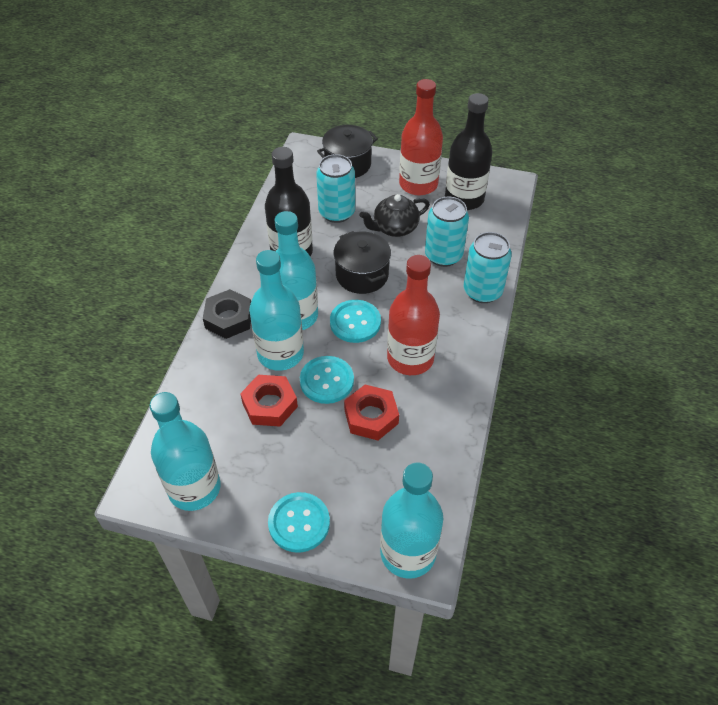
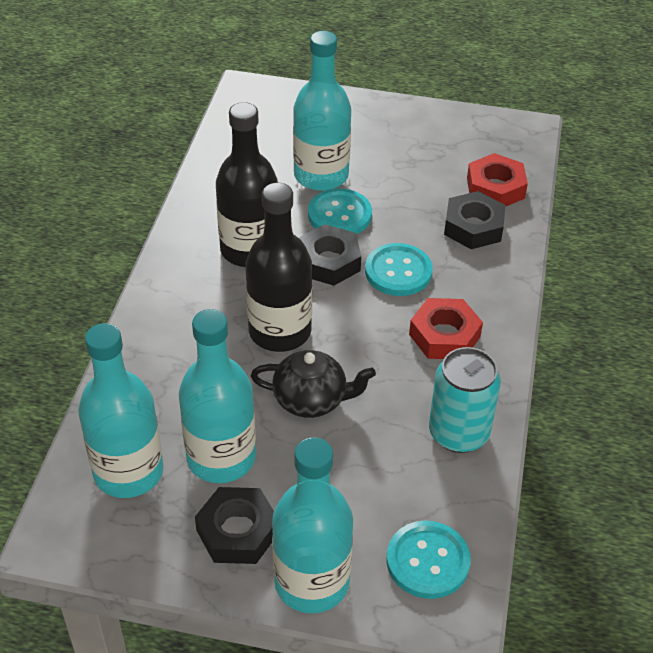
black nut: [203,289,251,339] = 1 -> [195,487,274,564] [299,224,361,286] [444,191,505,249] = 3
black pot: [317,125,378,178] [333,231,391,294] = 2 -> none = 0
red bottle: [387,255,440,375] [399,79,443,195] = 2 -> none = 0
turquoise can: [316,154,355,223] [425,197,469,267] [463,232,512,303] = 3 -> [429,347,501,453] = 1

